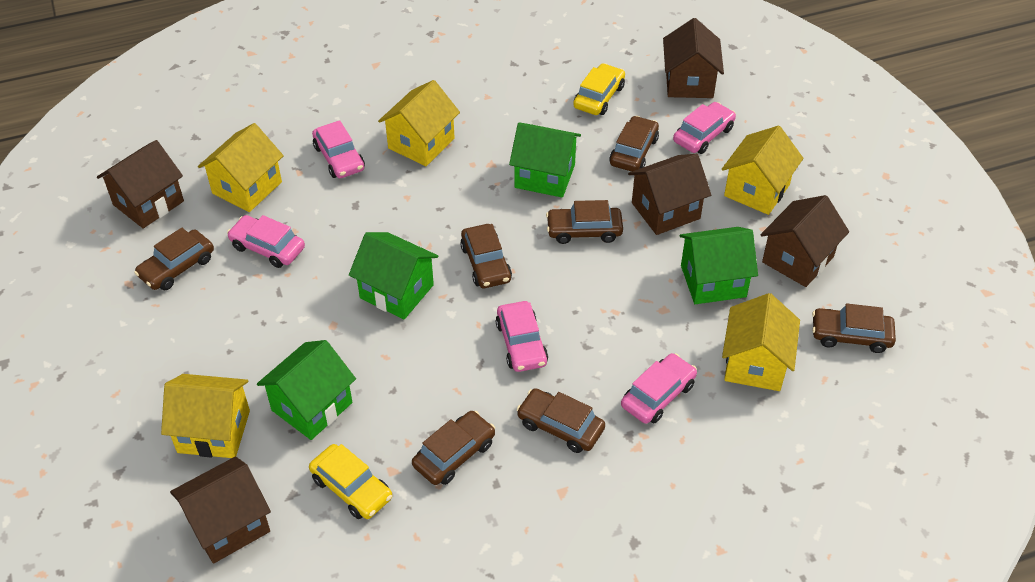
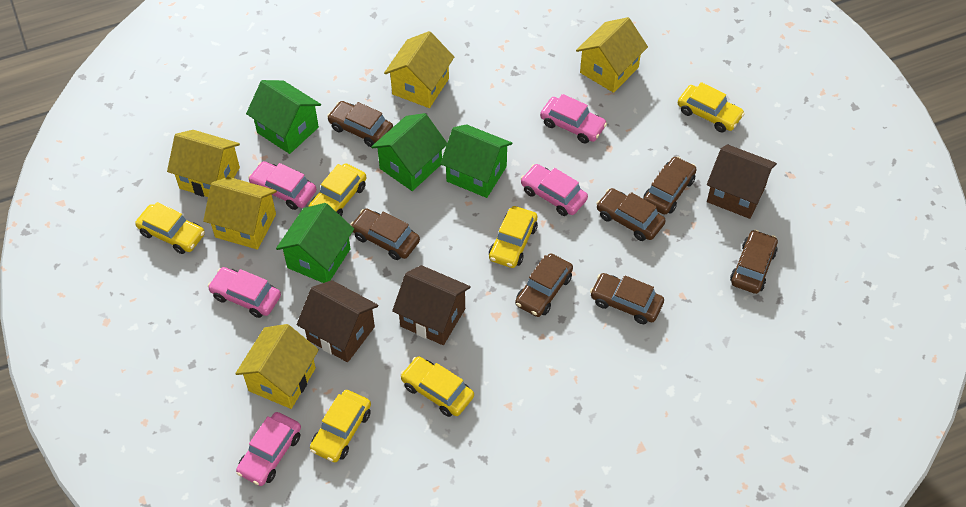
brown house: [97,140,184,229] [170,456,271,564] [628,154,711,235] [663,18,724,98] [761,195,849,287] = 5 -> [297,280,378,362] [392,265,471,345] [707,144,777,219] = 3
yellow car: [309,444,392,519] [573,63,625,115] = 2 -> [135,202,205,254] [308,163,367,216] [310,390,371,462] [400,356,474,417] [489,206,538,268] [678,82,745,132] = 6

